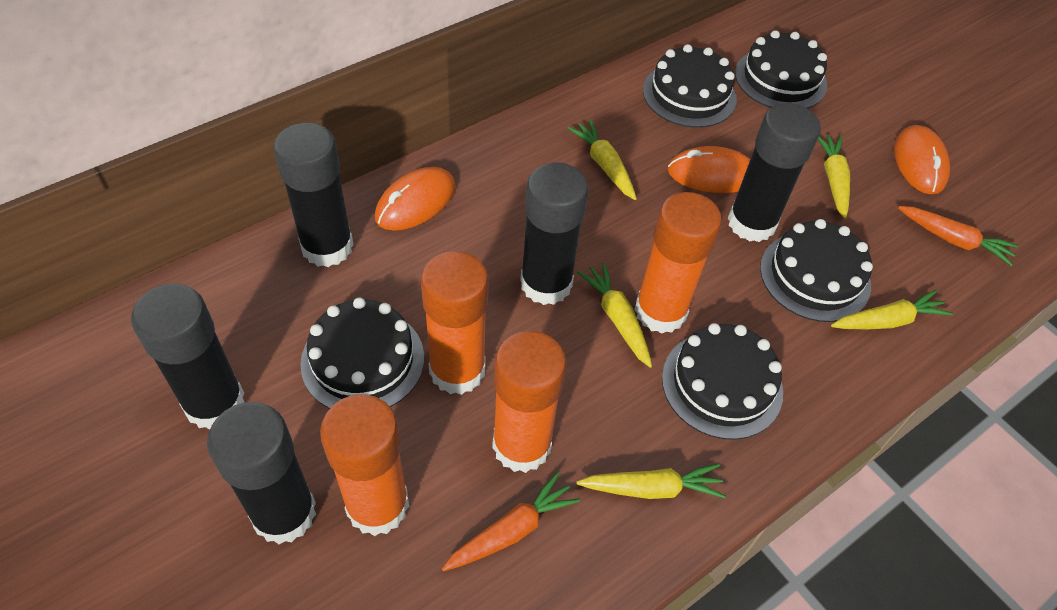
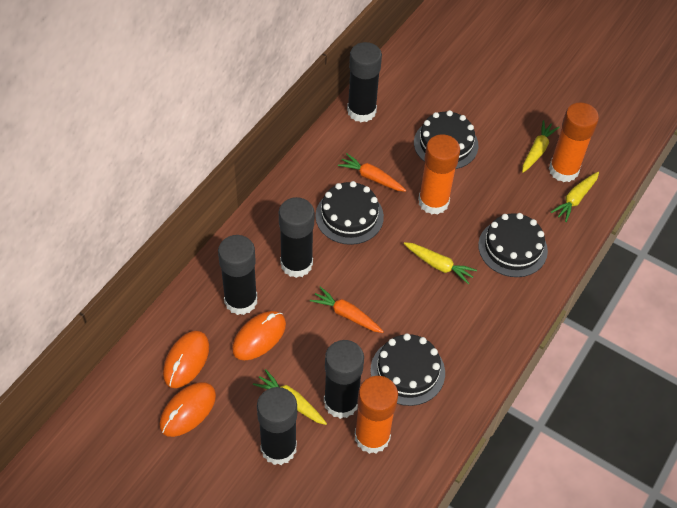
black cake: [300,297,424,409] [643,44,737,128] [662,323,783,440] [735,30,827,109] [760,219,873,322] = 5 -> [316,181,384,245] [370,333,445,406] [414,110,478,169] [478,213,548,277] = 4
orange glue stick: [320,394,409,536] [421,251,489,395] [492,331,566,473] [634,192,722,333] = 4 -> [355,376,398,454] [418,134,460,215] [549,102,599,182] = 3
yellow carrot: [568,120,637,200] [577,262,652,368] [577,463,726,499] [818,135,850,219] [831,290,953,329] = 5 -> [253,369,327,425] [404,242,477,285] [522,120,560,173] [551,172,599,222] = 4

